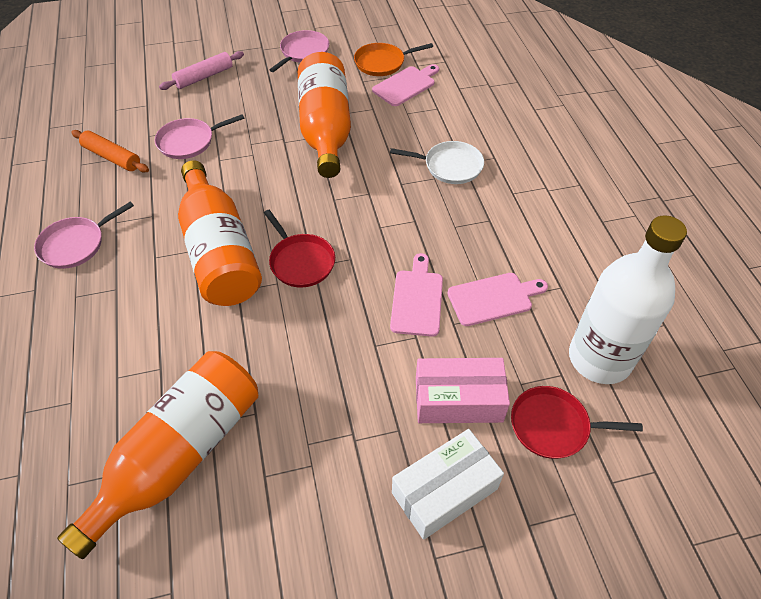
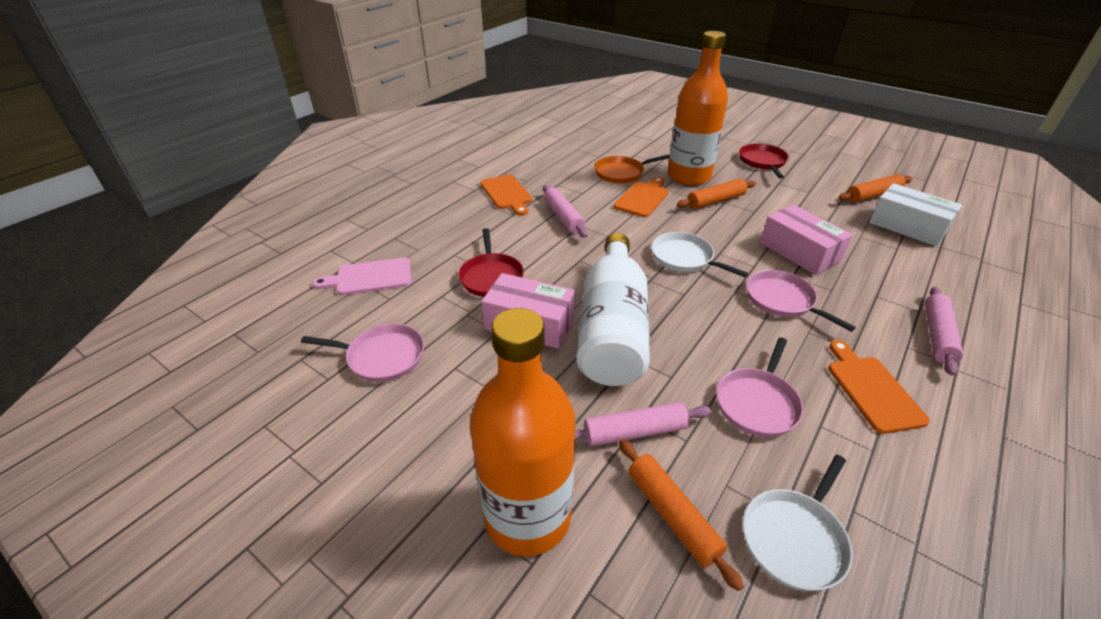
orange bottle: [57,351,258,559] [178,160,262,306] [298,52,351,178] = 3 -> [470,308,576,556] [668,31,728,186] = 2
orange cutting board: none = 0 -> [480,175,532,216] [614,177,669,217] [828,340,930,434] = 3
orange rolling pin: [71,130,149,172] = 1 -> [619,439,744,591] [677,179,756,209] [839,174,912,202] = 3
pink box: [416,358,510,423] = 1 -> [481,273,575,348] [760,205,853,275] = 2
pink cutting board: [372,64,439,106] [390,253,443,337] [448,273,548,326] = 3 -> [312,257,411,295] = 1
pink rolling pin: [159,51,244,90] = 1 -> [543,185,587,238] [575,402,712,446] [925,287,963,376] = 3
white pan: [390,141,484,184] = 1 -> [651,232,748,277] [743,455,853,591] = 2

